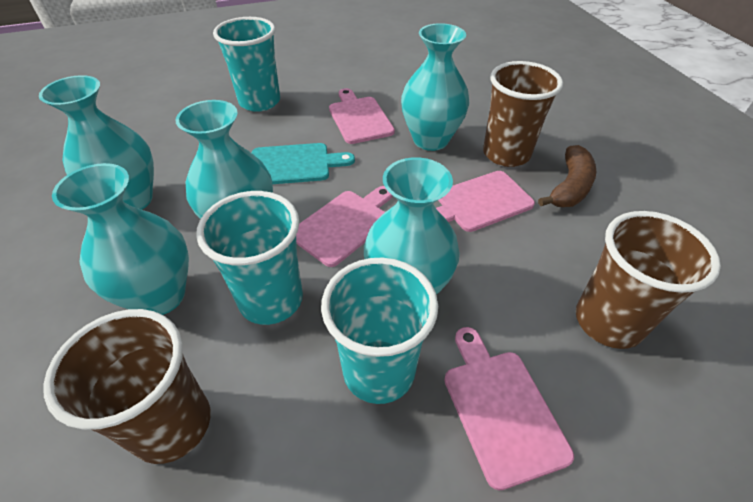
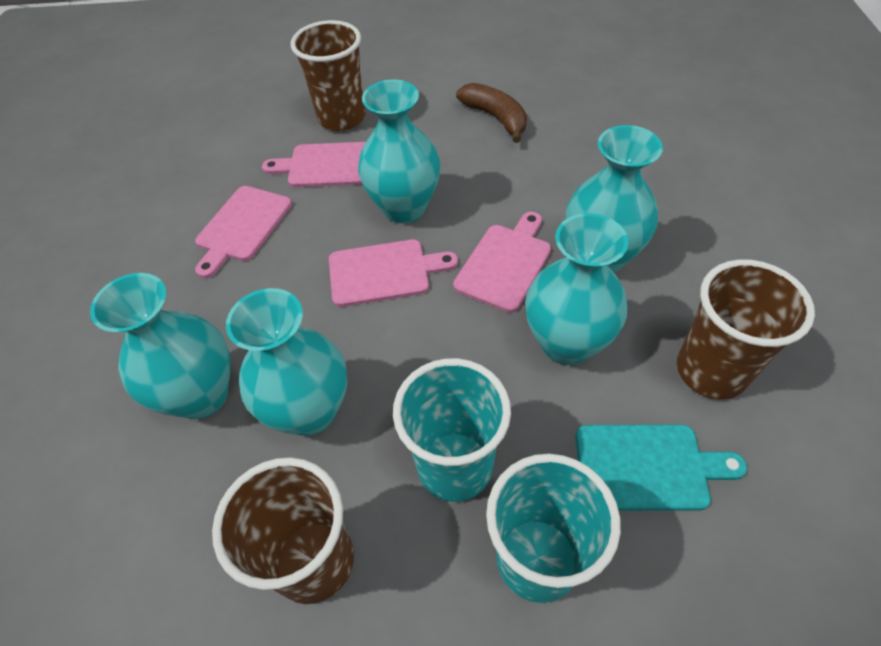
turquoise cup: [196,191,303,325] [213,17,280,112] [321,258,438,404] = 3 -> [393,358,511,502] [486,454,621,603] = 2

